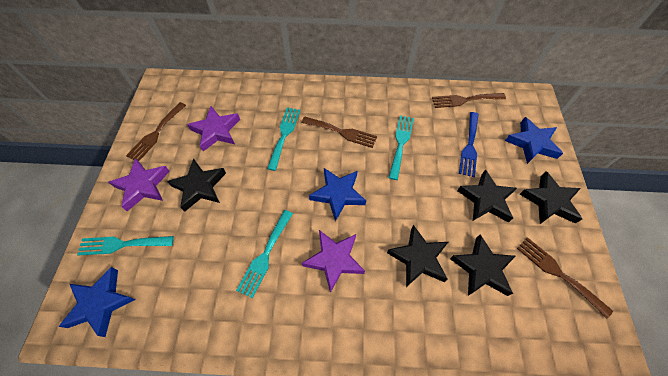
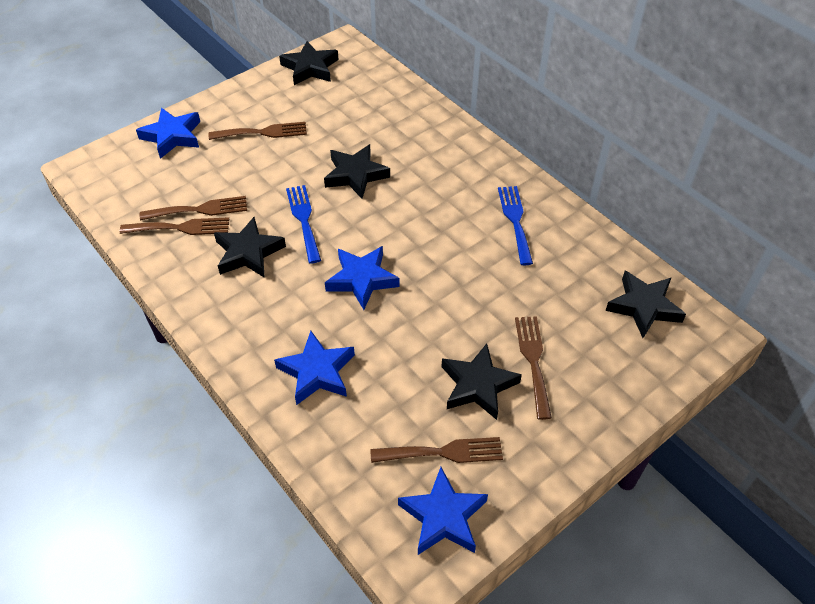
blue fork: [459,112,479,177] = 1 -> [286,185,321,264] [498,186,533,265] = 2
blue star: [59,267,136,337] [309,168,366,221] [505,117,563,164] = 3 -> [136,108,200,159] [274,331,355,405] [325,246,400,310] [398,467,488,555] = 4
brown fork: [126,102,186,161] [302,117,377,148] [432,93,506,108] [517,237,613,318] = 4 -> [120,217,229,235] [140,196,247,221] [209,122,307,140] [371,437,503,463] [515,316,552,420] = 5
purple star: [109,158,170,211] [187,106,240,151] [302,230,365,293] = 3 -> none = 0
turquoise fork: [77,236,174,256] [236,210,293,298] [267,107,300,171] [388,115,414,180] = 4 -> none = 0

